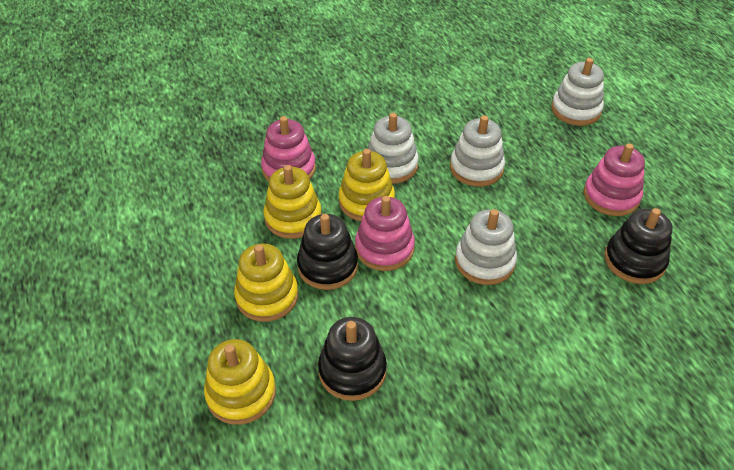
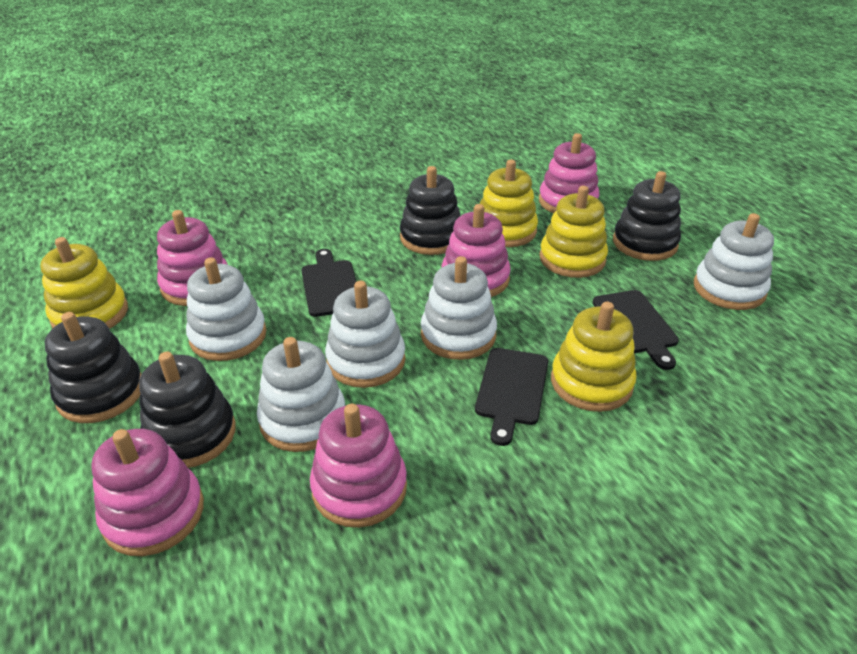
black cutting board: none = 0 -> [301,249,357,317] [475,348,548,446] [593,290,679,370] = 3
black stacking toy: [297,214,358,290] [318,317,387,401] [604,208,673,284] = 3 -> [45,312,141,423] [139,351,236,468] [400,166,460,255] [613,171,681,261] = 4
pink stacking toy: [261,116,316,181] [355,196,415,271] [584,143,645,216] = 3 -> [91,429,204,556] [157,210,228,306] [310,404,407,528] [441,204,511,297] [539,133,599,213] = 5
white stacking toy: [368,113,419,184] [450,115,505,187] [455,209,517,285] [551,58,604,126] = 4 -> [186,257,266,361] [257,337,345,452] [325,281,406,388] [421,256,497,360] [694,213,774,310] = 5

